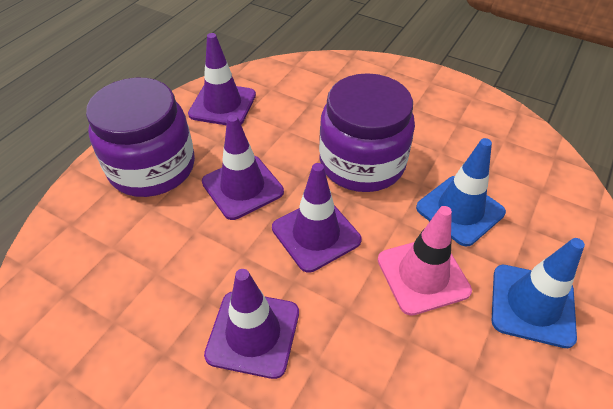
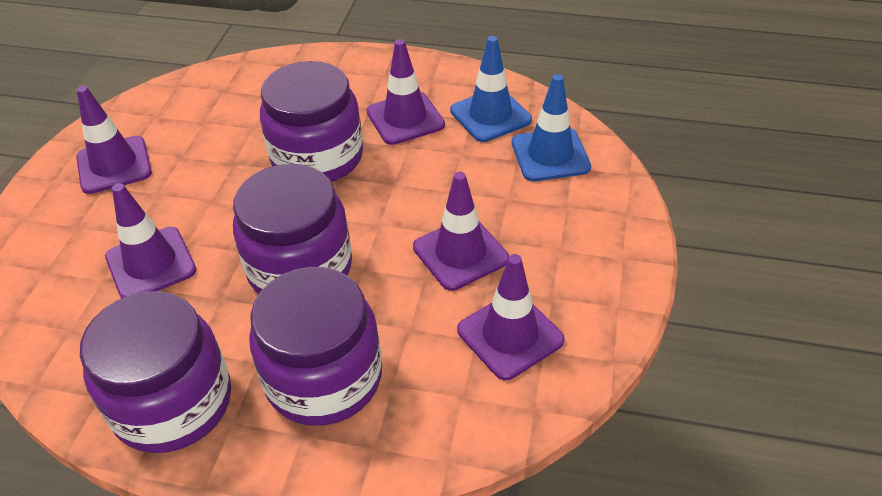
pink traffic cone: [378,206,472,316] = 1 -> none = 0
purple jar: [86,78,195,197] [319,73,415,192] = 2 -> [80,291,231,453] [233,164,352,294] [249,267,382,426] [260,61,363,182] = 4
purple traffic cone: [188,33,256,125] [202,115,284,220] [204,269,299,379] [272,163,362,273] = 4 -> [76,86,152,194] [105,183,196,298] [366,39,445,145] [413,172,509,291] [457,254,565,380] = 5

